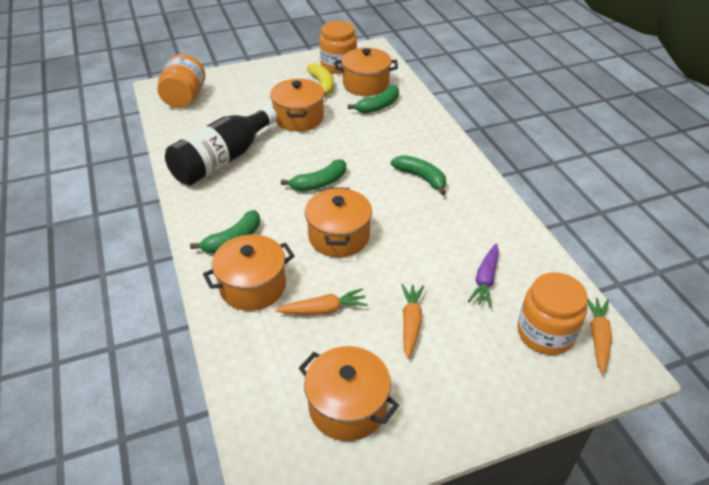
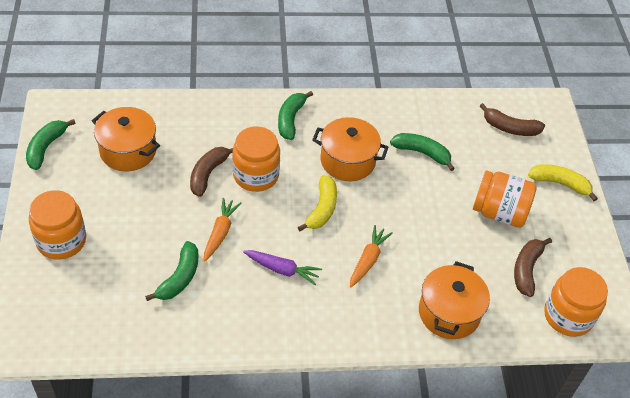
black bottle: [165,105,277,185] = 1 -> none = 0
brown banana: none = 0 -> [190,147,233,197] [480,103,545,136] [514,238,552,297] = 3
orange carrot: [276,288,368,315] [401,284,424,359] [587,298,612,374] = 3 -> [204,198,242,261] [350,225,393,288] = 2
orange jar: [157,54,205,108] [320,21,357,74] [517,272,588,355] = 3 -> [29,190,86,260] [232,127,280,192] [473,171,537,228] [544,267,608,337] = 4
orange pot: [203,235,295,311] [270,79,324,131] [299,346,399,441] [305,187,372,257] [335,48,398,96] = 5 -> [92,107,160,171] [312,117,388,181] [419,261,490,339] = 3
yellow banana: [307,63,334,95] = 1 -> [298,175,337,231] [528,164,598,201] = 2

